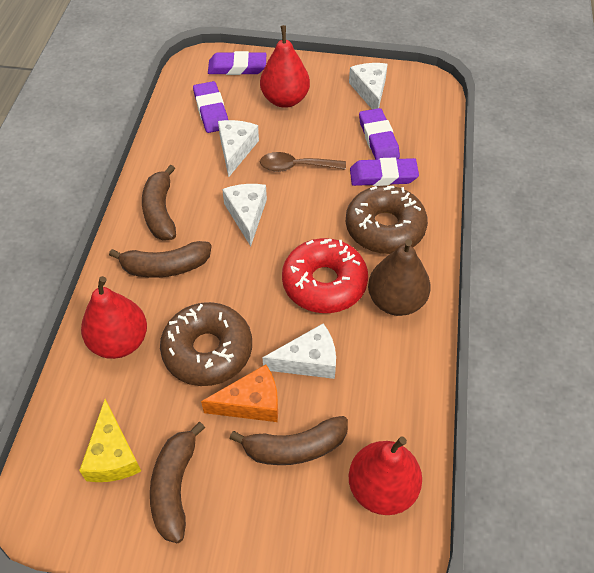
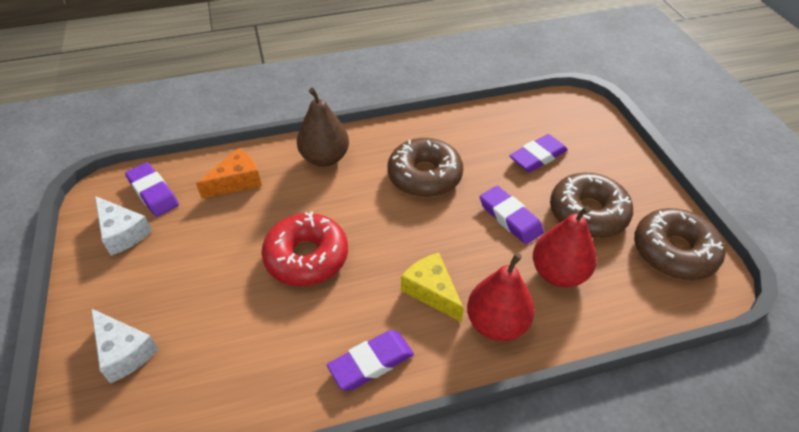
brown banana: [109,241,212,278] [142,164,176,240] [150,422,205,544] [230,416,348,465] = 4 -> none = 0
brown donut: [160,302,252,386] [346,186,428,254] = 2 -> [387,138,463,197] [550,173,633,238] [634,208,725,280] = 3
brown spoon: [260,152,346,172] = 1 -> none = 0
red pear: [81,276,147,359] [260,25,310,108] [349,436,422,515] = 3 -> [467,253,535,341] [533,206,597,287] = 2
white cheese: [218,120,259,177] [222,184,267,246] [262,323,336,379] [349,63,388,109] = 4 -> [91,308,158,383] [95,196,152,256] = 2

